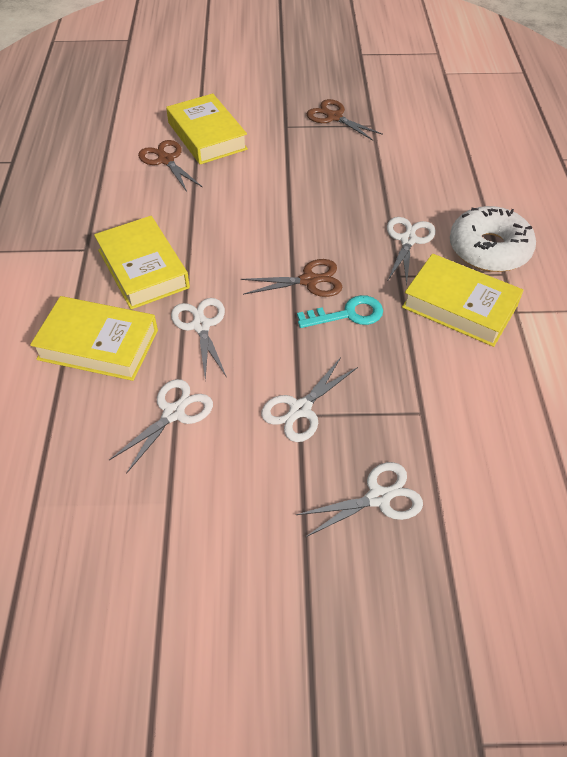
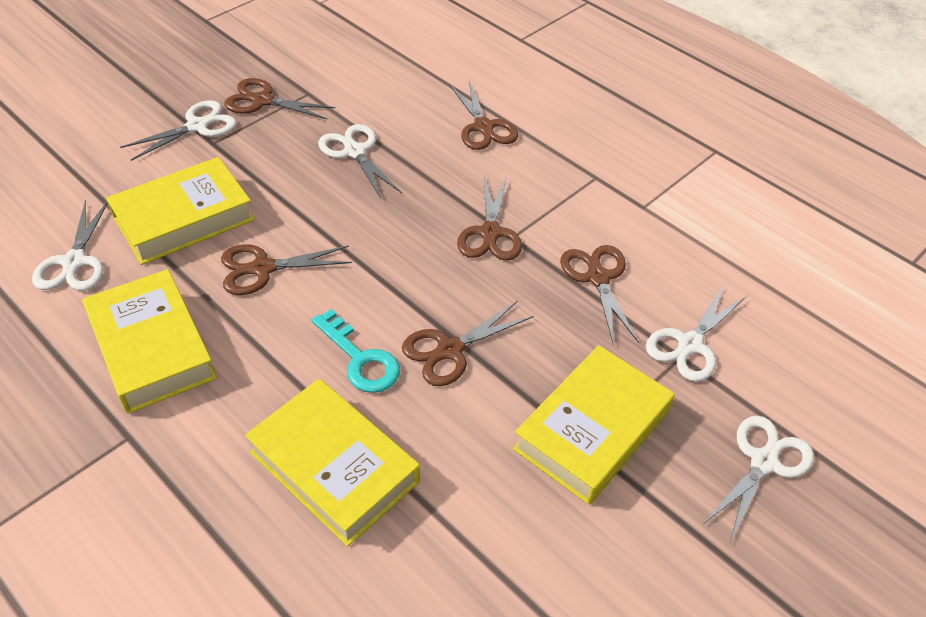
brown scissors: [138,140,202,192] [241,259,343,297] [307,99,383,141] = 3 -> [221,244,352,295] [224,78,335,120] [402,301,533,386] [450,81,518,150] [457,176,522,261] [560,245,639,346] = 6
white donut: [450,206,536,272] = 1 -> none = 0

